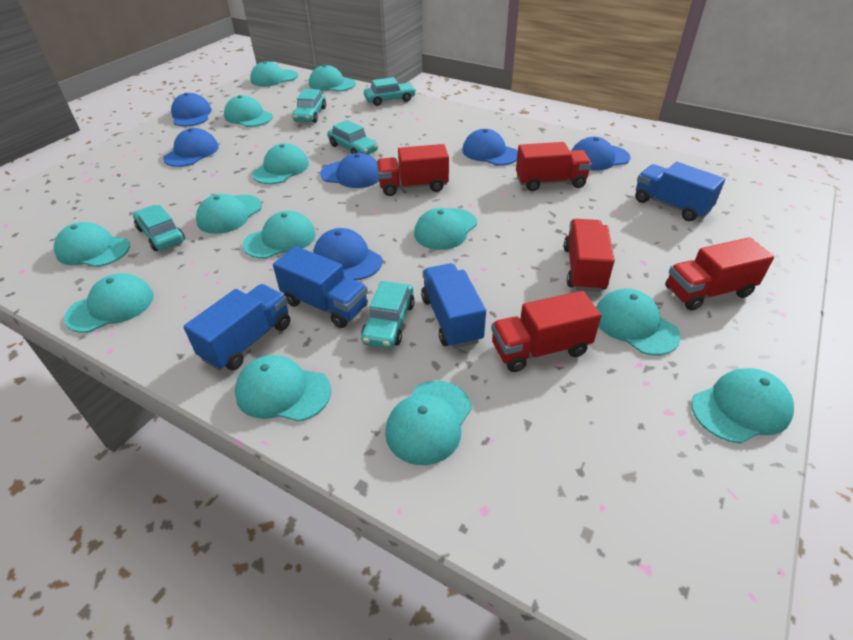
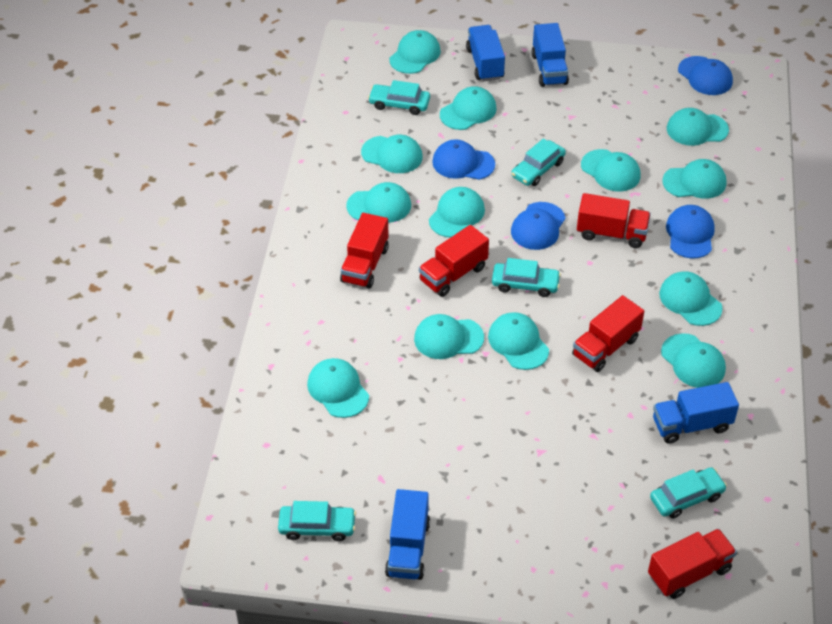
blue cap: [163,128,219,167] [171,93,212,127] [313,228,382,280] [320,153,379,188] [462,129,518,166] [571,137,630,171] = 6 -> [432,139,495,180] [511,202,566,250] [666,205,715,258] [678,56,733,95] = 4

